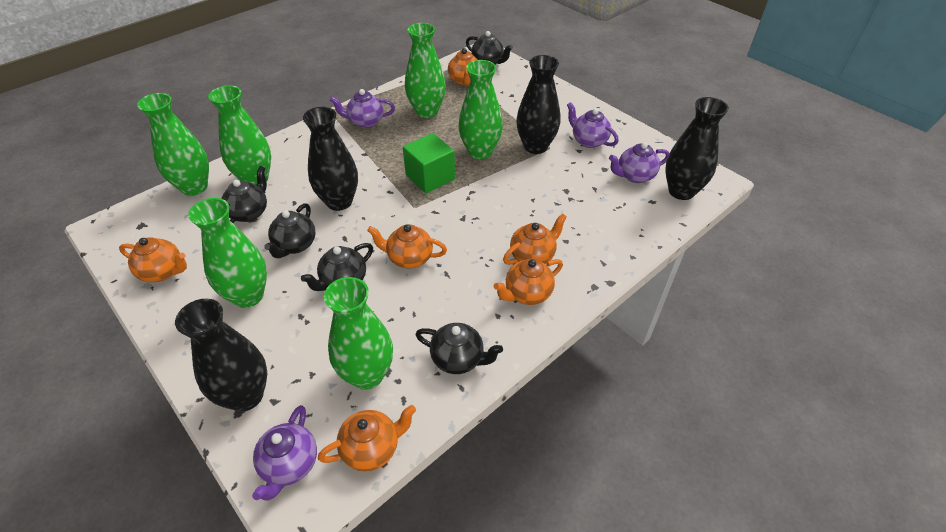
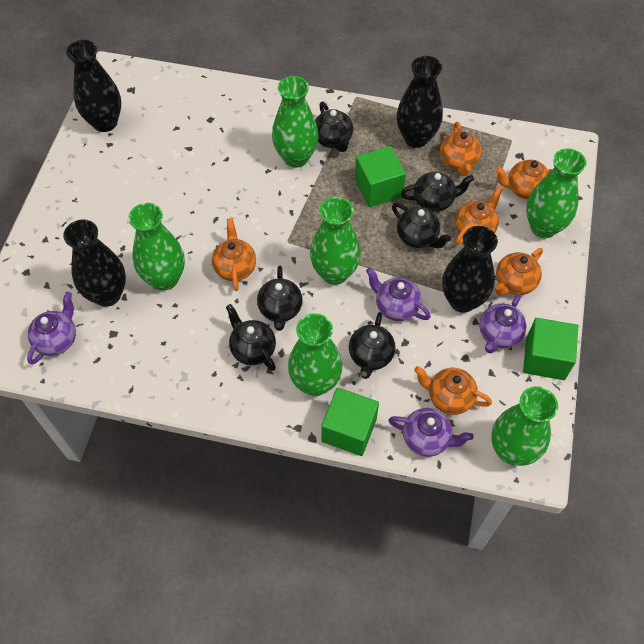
black teapot: [221,166,267,223] [264,203,316,258] [301,243,373,291] [415,323,503,374] [466,31,513,65] = 5 -> [226,304,276,371] [257,266,303,331] [315,102,353,152] [349,312,396,379] [392,203,451,248] [401,172,474,212] = 6
green cube: [403,133,455,193] = 1 -> [321,388,379,456] [355,146,406,207] [523,318,578,380] = 3

